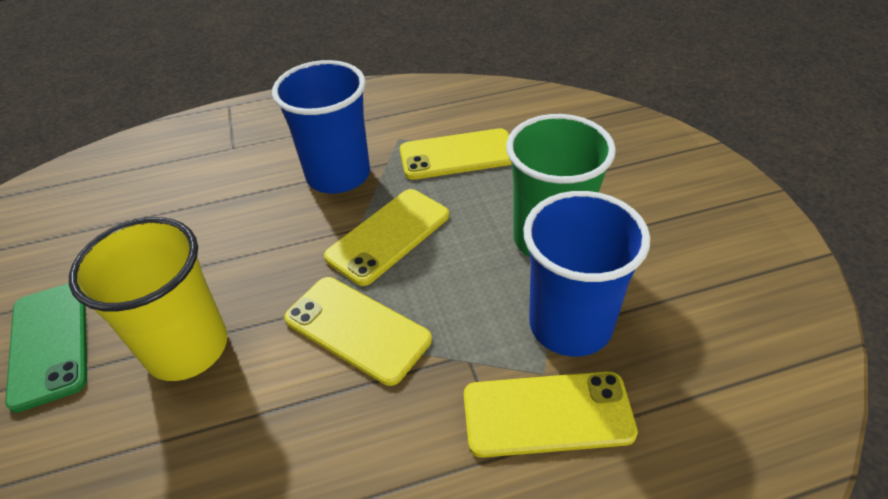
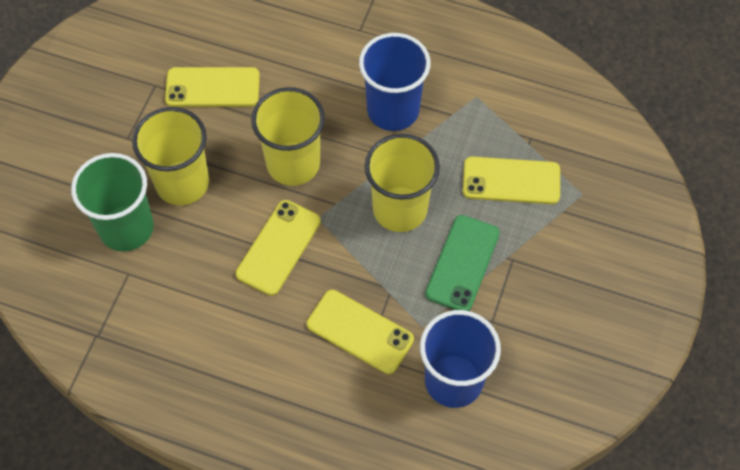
yellow cup: [69,217,227,381] = 1 -> [132,107,209,205] [251,87,325,186] [365,134,440,232] = 3

